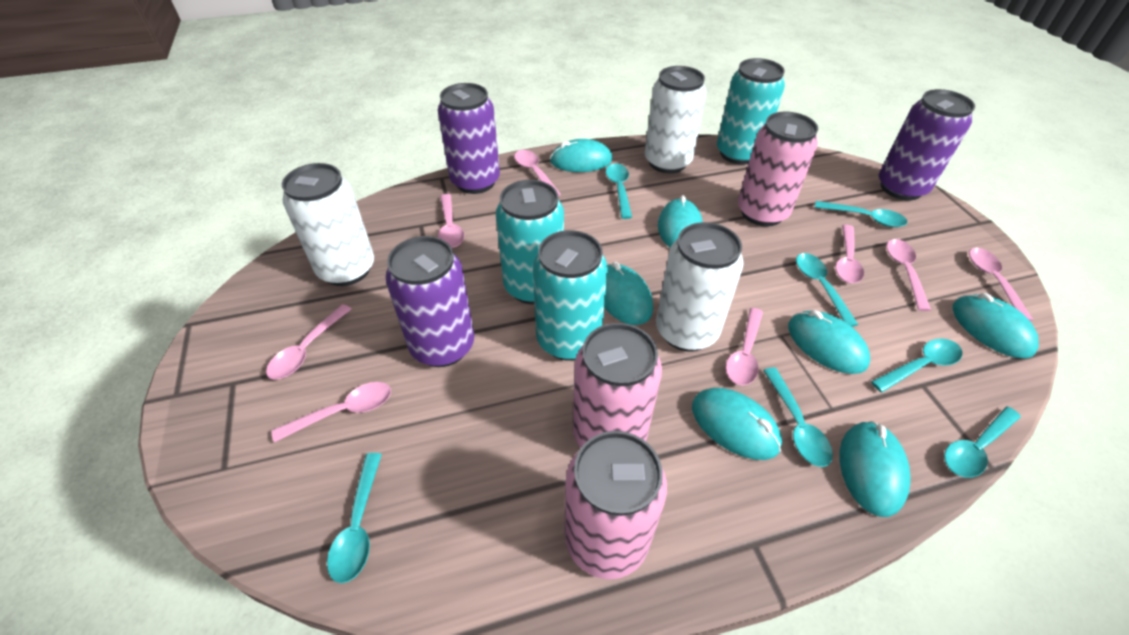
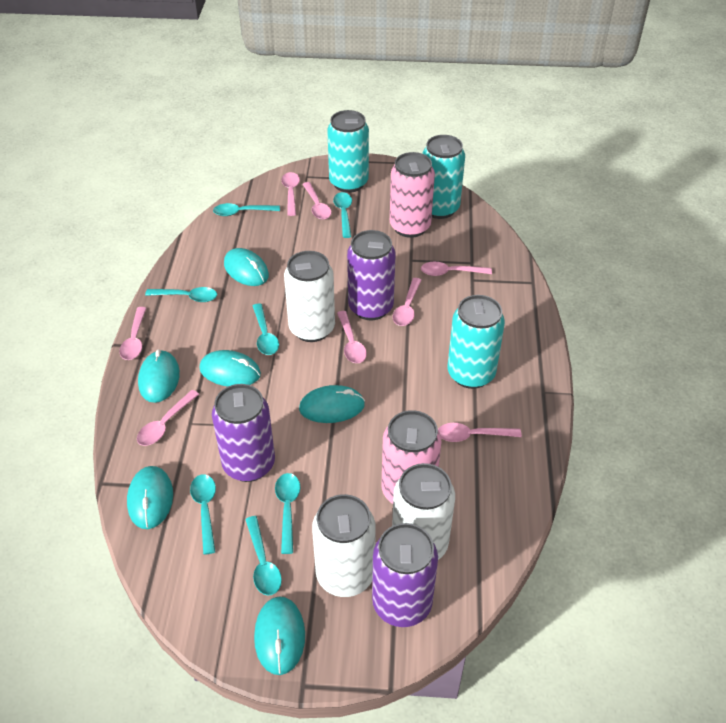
pink can: [565,431,667,579] [573,323,662,448] [738,111,818,226] = 3 -> [382,410,441,504] [390,152,435,238] = 2
turquoise mouse: [550,139,613,172] [604,262,653,325] [658,195,703,247] [692,388,782,460] [788,310,870,374] [840,421,910,517] [953,293,1039,358] = 7 -> [127,466,173,529] [138,349,180,403] [199,350,261,387] [224,248,269,286] [254,596,305,675] [299,385,365,423] = 6

